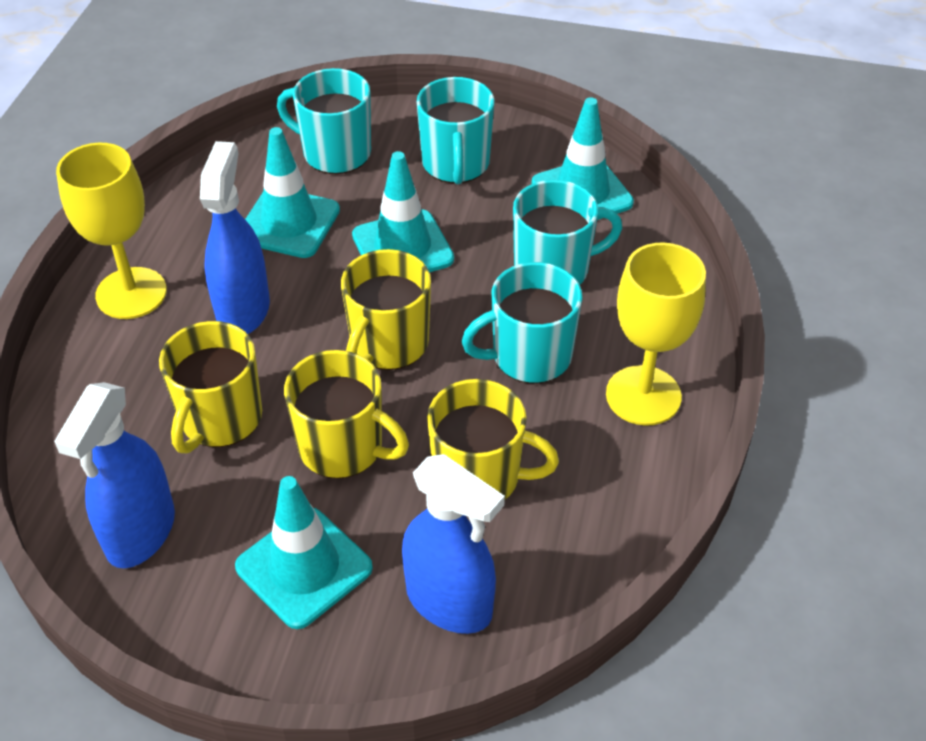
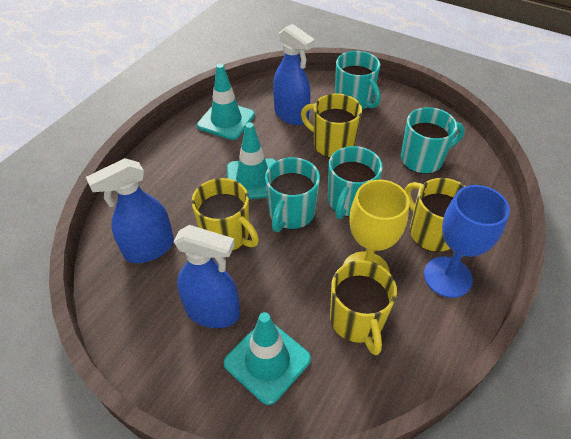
blue goblet: none = 0 -> [424,185,510,298] = 1
turquoise traffic cone: [235,476,373,629] [245,127,340,258] [352,151,454,272] [532,97,634,220] = 4 -> [197,64,255,140] [224,312,311,405] [227,122,276,199] = 3
yellow goblet: [56,143,167,319] [606,242,706,426] = 2 -> [343,180,409,273] = 1

